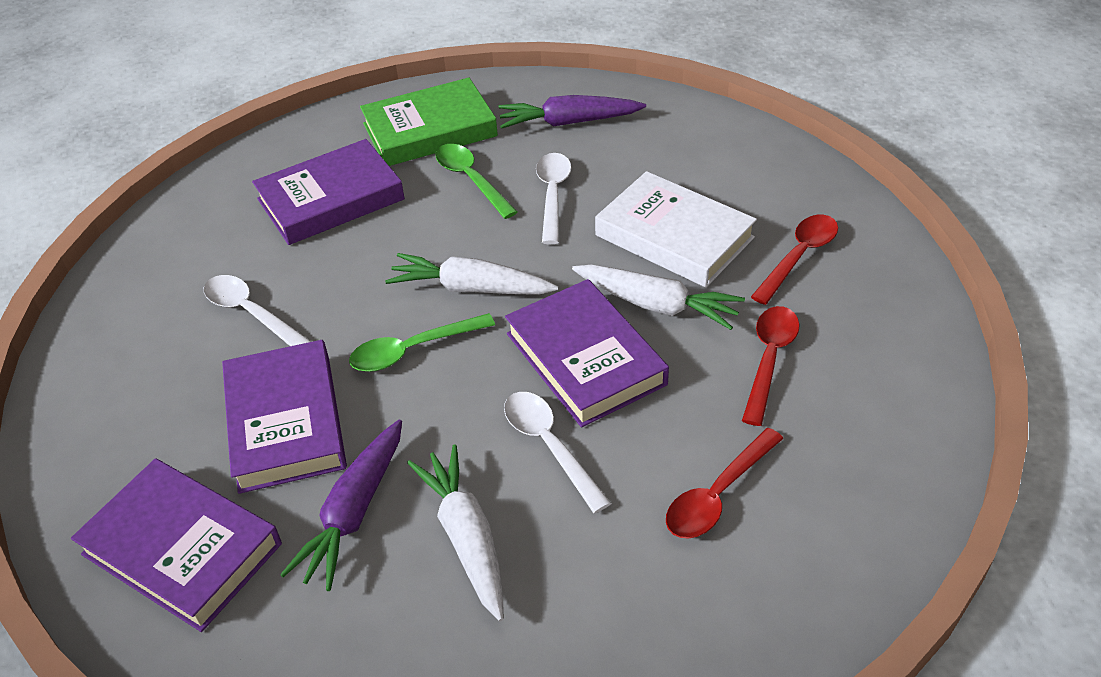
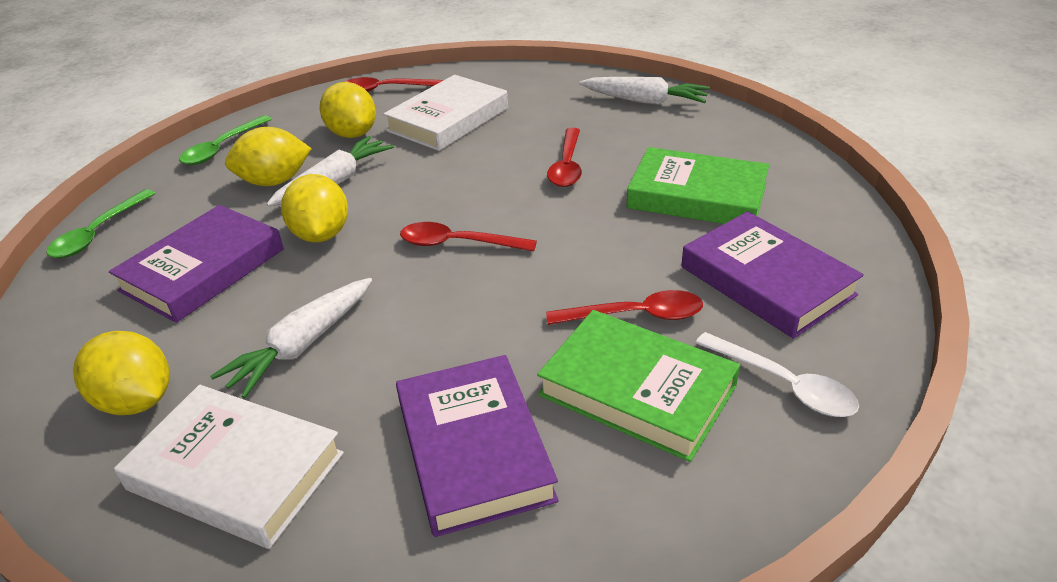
green book: [360,78,498,166] = 1 -> [537,310,740,462] [627,147,769,224] = 2
purple book: [71,458,282,632] [222,340,347,494] [252,139,405,245] [505,279,669,428] = 4 -> [109,205,284,323] [396,355,559,537] [681,211,864,339] = 3
purple carrot: [280,419,402,591] [498,95,646,129] = 2 -> none = 0
red spoon: [666,428,783,539] [742,306,800,426] [751,215,838,305] = 3 -> [344,77,443,92] [400,222,537,251] [546,290,703,325] [547,128,582,187] = 4
white book: [595,171,757,287] = 1 -> [114,385,344,549] [383,75,508,151] = 2
white spoon: [204,275,311,346] [504,392,611,513] [536,153,572,244] = 3 -> [695,332,859,417] = 1
yellow lemon: none = 0 -> [73,331,170,415] [225,127,312,186] [281,174,348,242] [320,82,376,138] = 4

